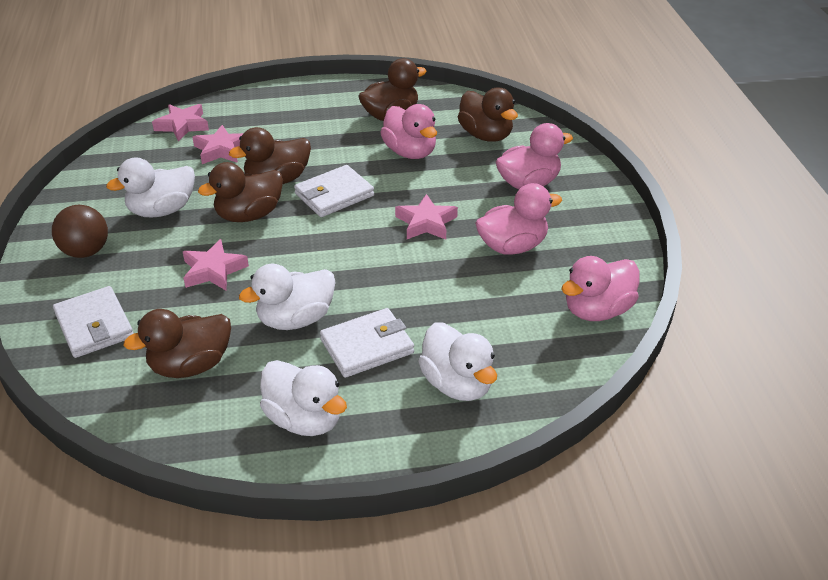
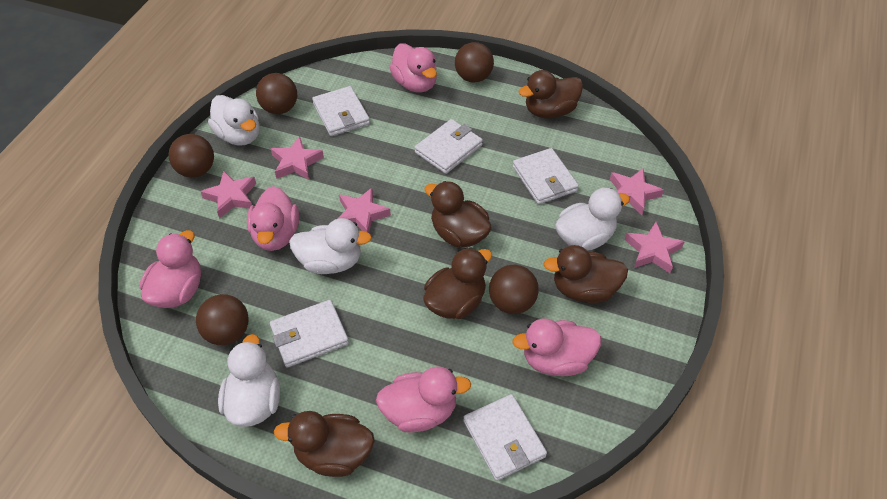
brown ball: [52,205,108,258] = 1 -> [169,134,214,178] [196,294,249,345] [256,73,297,114] [455,42,494,83] [489,265,539,314] = 5
pink duck: [380,104,437,159] [475,183,562,255] [496,123,573,189] [561,256,639,321] = 4 -> [140,230,201,308] [247,186,299,251] [376,367,471,432] [390,43,437,93] [512,318,601,376] = 5
pink star: [152,104,209,141] [183,239,249,290] [193,125,244,164] [395,194,458,240] = 4 -> [200,170,256,219] [270,136,324,180] [337,188,391,233] [610,169,664,215] [624,222,685,273] = 5
white wallet: [53,286,134,358] [294,165,374,217] [320,308,414,378] = 3 -> [270,300,349,368] [312,86,370,136] [414,119,483,174] [463,394,547,481] [513,148,579,204] = 5

